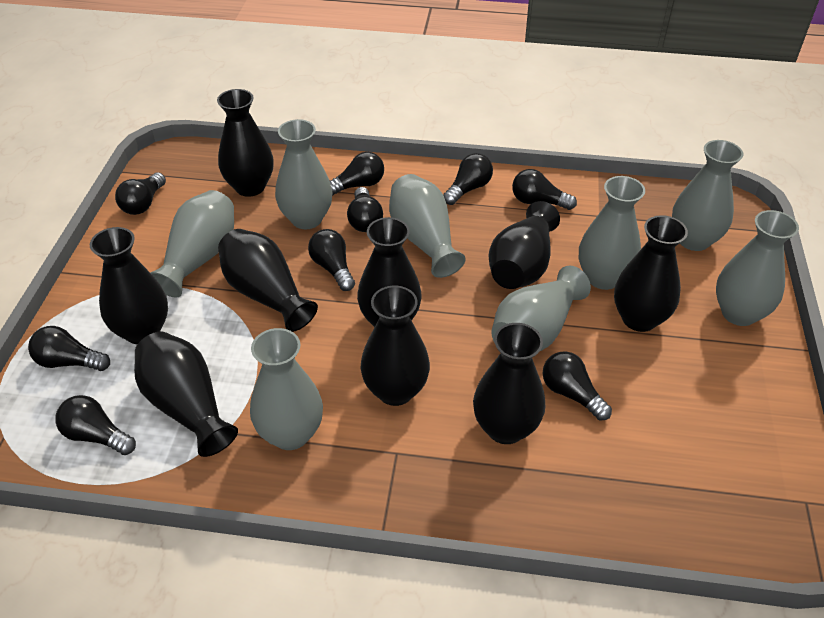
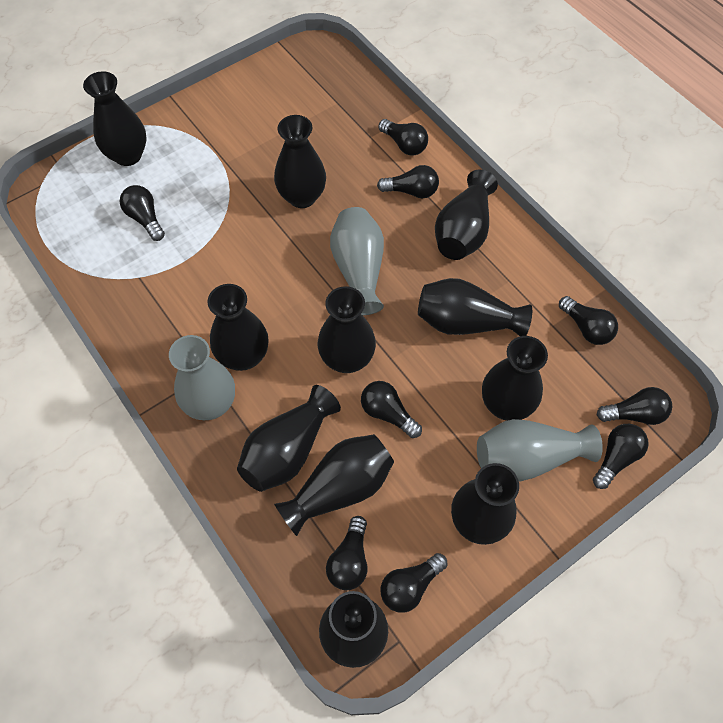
black vase: [90,227,168,344] [134,332,238,457] [217,89,274,197] [218,229,318,332] [357,217,422,327] [361,286,430,406] [473,323,545,444] [488,201,560,289] [614,215,688,332] = 9 -> [83,71,146,166] [208,284,269,371] [237,385,341,492] [274,115,326,208] [274,434,394,536] [318,286,376,373] [319,591,388,668] [418,278,532,336] [435,170,498,260] [451,463,519,545] [482,336,548,421] = 11
grey vase: [151,190,234,297] [250,328,323,450] [275,119,332,229] [389,174,466,278] [491,266,591,351] [579,176,645,290] [672,140,743,251] [716,210,799,326] = 8 -> [169,335,235,420] [330,207,384,315] [477,419,603,481] = 3

